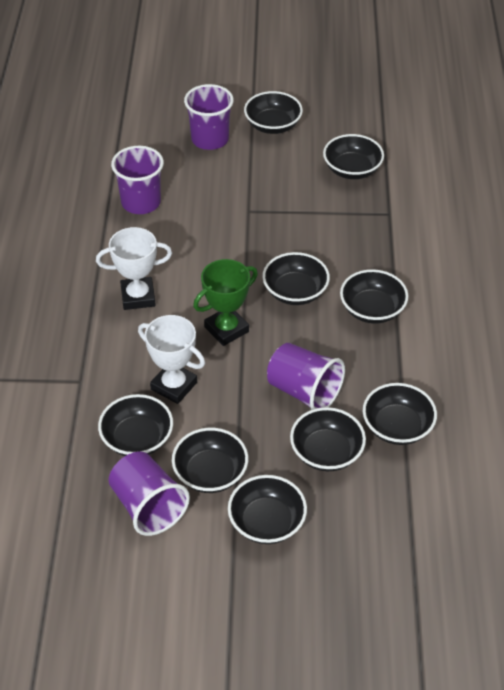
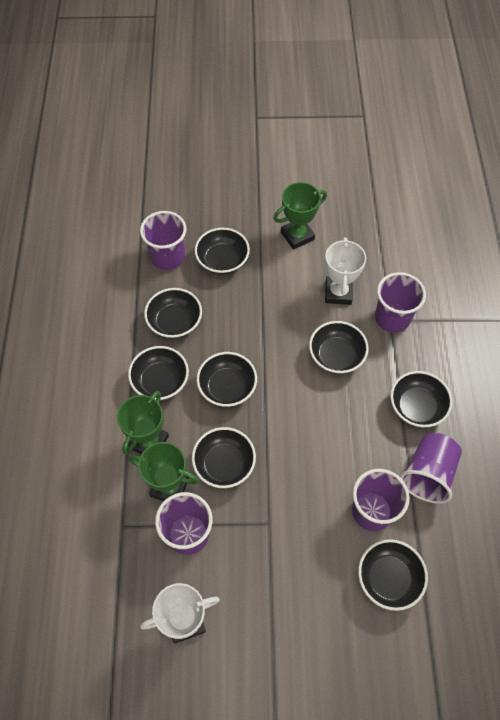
black bowl: [98,394,173,456] [172,428,248,493] [228,475,307,544] [244,91,303,134] [262,252,330,305] [290,407,366,471] [323,134,384,179] [340,269,409,324] [363,383,437,445] = 9 -> [128,346,189,400] [144,288,202,338] [192,427,256,488] [195,228,250,274] [197,352,257,407] [309,321,369,374] [358,539,428,611] [390,371,452,427] = 8
green trophy: [193,259,258,346] = 1 -> [117,391,169,454] [129,442,200,501] [273,182,327,250] = 3
purple cup: [109,452,190,536] [111,146,164,214] [184,84,234,150] [267,343,345,410] = 4 -> [140,211,186,270] [155,492,213,555] [352,469,410,531] [375,272,426,333] [400,433,462,504] = 5

